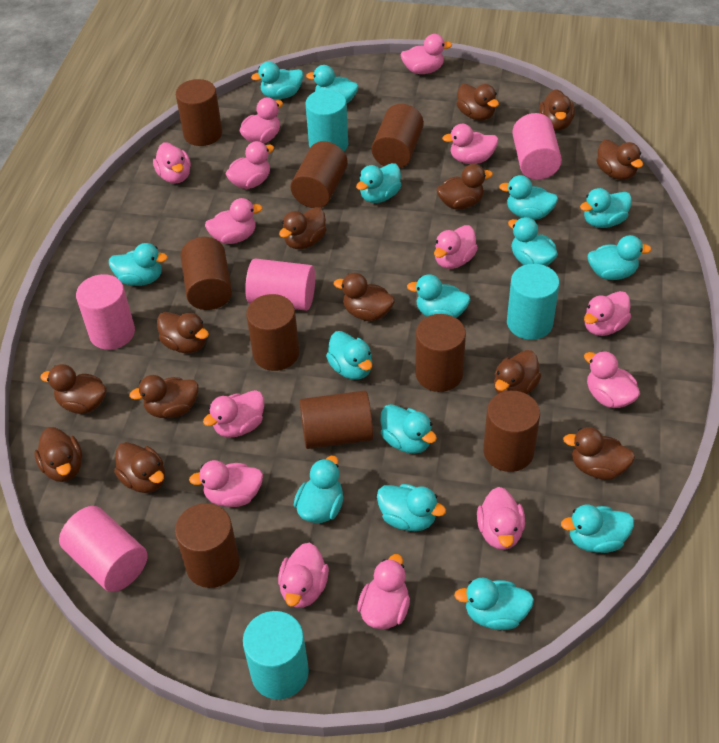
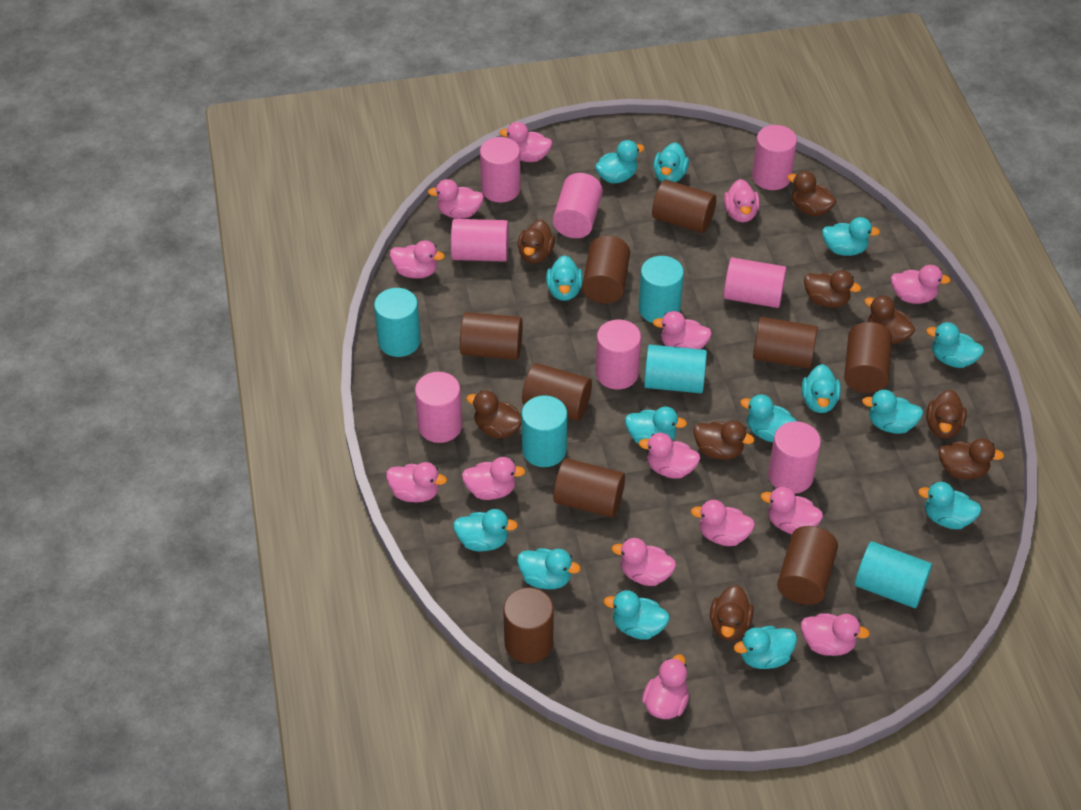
brown duck: [34,427,82,482] [40,364,107,414] [114,442,165,493] [129,375,199,418] [157,312,209,353] [279,207,327,249] [334,273,395,321] [437,164,493,210] [457,84,499,121] [494,350,541,394] [539,89,575,131] [563,427,635,480] [596,140,643,180] = 13 -> [466,390,522,438] [518,220,555,263] [693,421,754,460] [710,585,754,641] [787,171,836,216] [804,270,861,308] [864,295,915,344] [926,390,967,439] [939,439,1004,479] = 9
pink cylinder: [59,506,148,592] [76,274,135,350] [245,259,315,311] [512,113,562,180] = 4 -> [415,372,462,443] [451,219,509,262] [480,137,521,202] [553,173,603,238] [596,319,641,389] [724,258,787,308] [752,125,797,190] [768,421,821,494] = 8
turquoise cylinder: [243,611,309,699] [306,89,348,151] [507,264,559,340] = 3 -> [374,288,421,357] [521,395,567,467] [639,256,684,323] [644,345,707,393] [855,541,932,608] = 5
turquoise duck: [109,243,168,286] [251,62,303,99] [294,456,343,523] [306,65,358,104] [326,331,372,380] [356,163,401,203] [377,484,446,531] [380,404,437,454] [407,274,470,318] [454,578,534,630] [499,175,558,220] [508,217,558,266] [561,505,634,553] [580,188,632,228] [588,235,652,280] = 15 -> [453,509,518,551] [517,548,581,589] [546,255,583,301] [595,140,645,184] [604,590,670,639] [625,407,687,444] [653,142,689,182] [734,626,797,669] [740,394,797,442] [802,364,841,413] [822,217,880,256] [862,390,924,434] [918,482,982,529] [926,322,984,368] = 14

